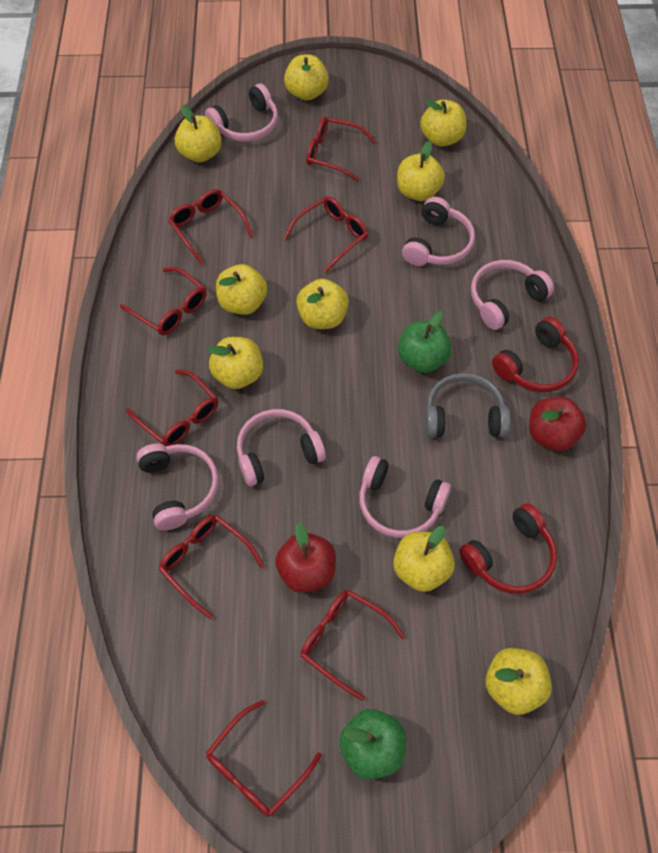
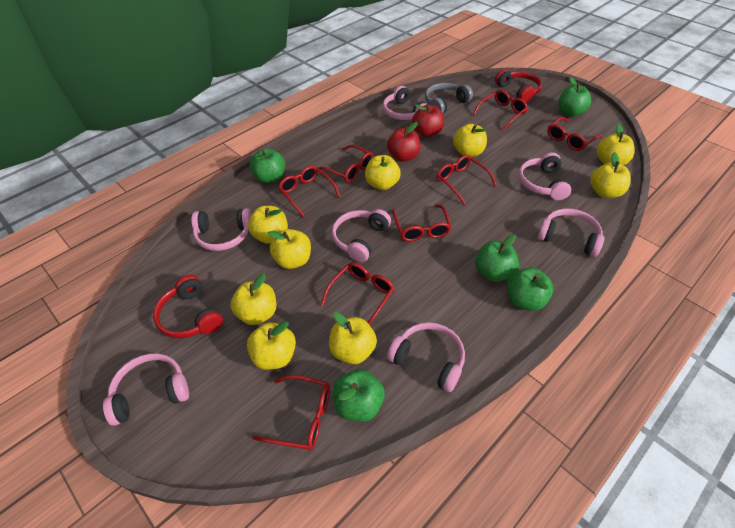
green apple: [339,709,406,779] [398,311,452,373] = 2 -> [250,148,285,183] [333,369,385,422] [475,234,519,282] [507,268,553,311] [558,77,591,116] = 5
pink headphones: [136,444,219,530] [205,84,278,142] [237,409,326,486] [359,456,451,538] [402,197,475,266] [471,260,554,330] = 6 -> [103,354,189,426] [191,208,252,251] [332,209,391,262] [383,86,426,120] [387,322,465,392] [519,152,571,200] [538,208,604,257] = 7

